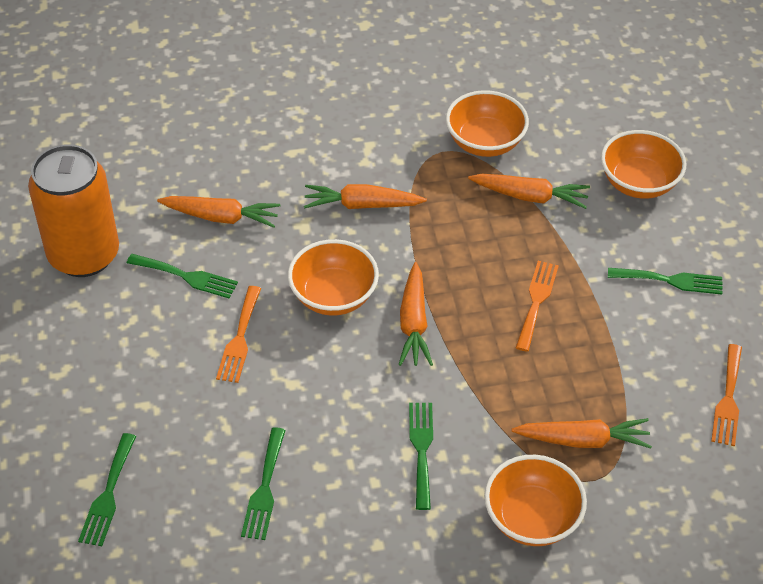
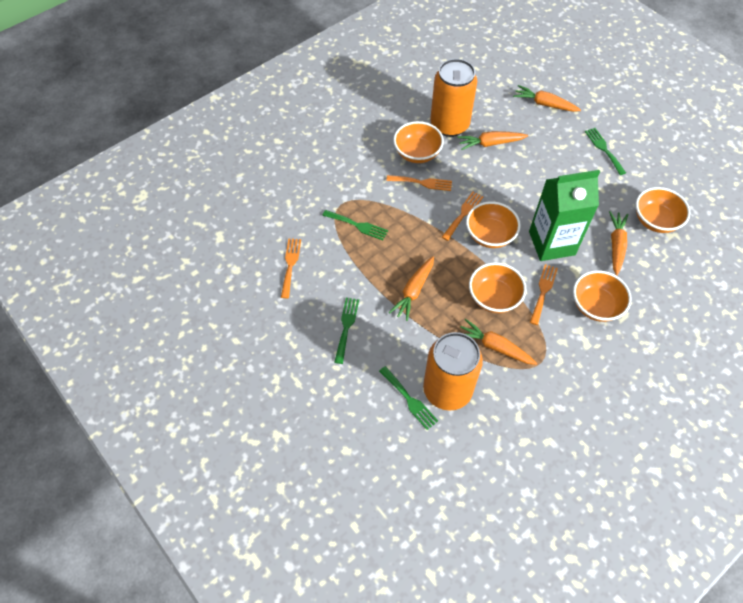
green carton: none = 0 -> [529,170,600,261] = 1
green fork: [78,433,136,546] [127,254,238,298] [241,427,286,540] [409,403,433,510] [608,268,723,295] = 5 -> [322,210,388,240] [334,298,359,364] [379,366,438,430] [585,128,626,175] = 4
orange bowl: [288,239,379,316] [446,90,529,157] [484,455,587,546] [601,130,686,199] = 4 -> [393,121,444,163] [466,201,521,248] [469,262,526,313] [573,270,631,322] [636,187,690,233] = 5
orange can: [28,145,119,277] = 1 -> [423,332,483,411] [430,59,477,137] = 2
orange fork: [216,286,261,383] [515,261,559,352] [711,344,742,446] = 3 -> [281,238,301,298] [386,175,452,191] [442,191,484,241] [530,264,558,325] = 4

